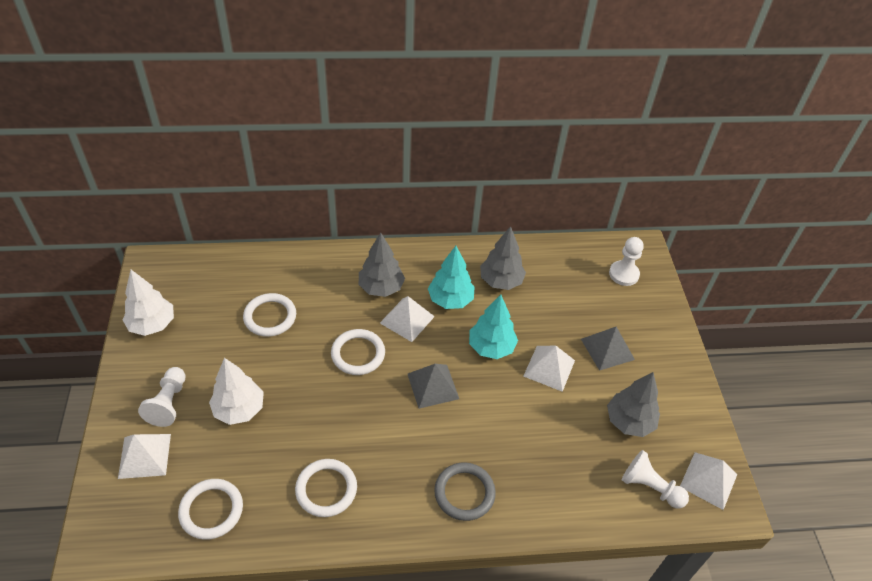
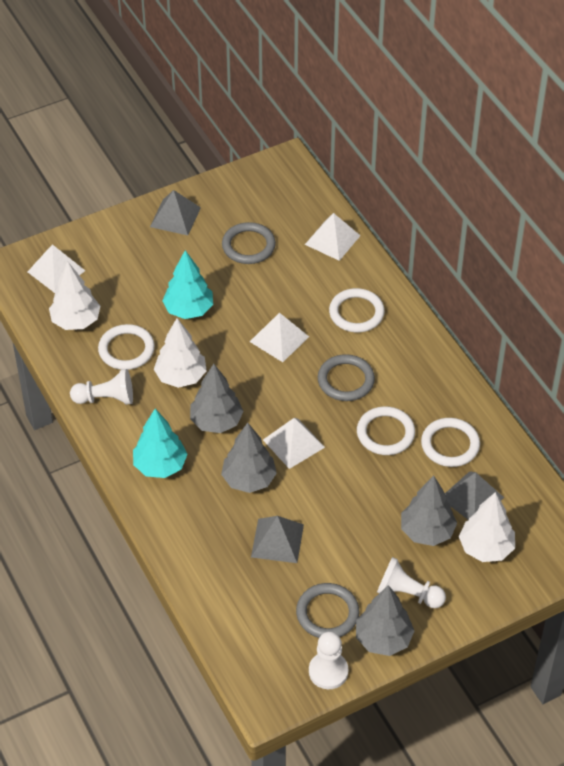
grey pyramid: [408,364,459,409] [581,327,635,371] = 2 -> [150,190,201,236] [251,516,304,563] [445,471,504,520] = 3
grey ring: [434,462,496,521] = 1 -> [222,222,276,264] [296,583,359,638] [318,354,375,401] = 3
grey tree: [359,233,405,297] [480,226,526,290] [607,372,660,437] = 3 -> [190,364,244,433] [221,423,277,493] [356,585,414,656] [401,476,457,546] = 4
white tree: [122,270,174,336] [209,358,264,425] = 2 -> [49,262,101,330] [154,318,207,388] [459,492,515,562] = 3

